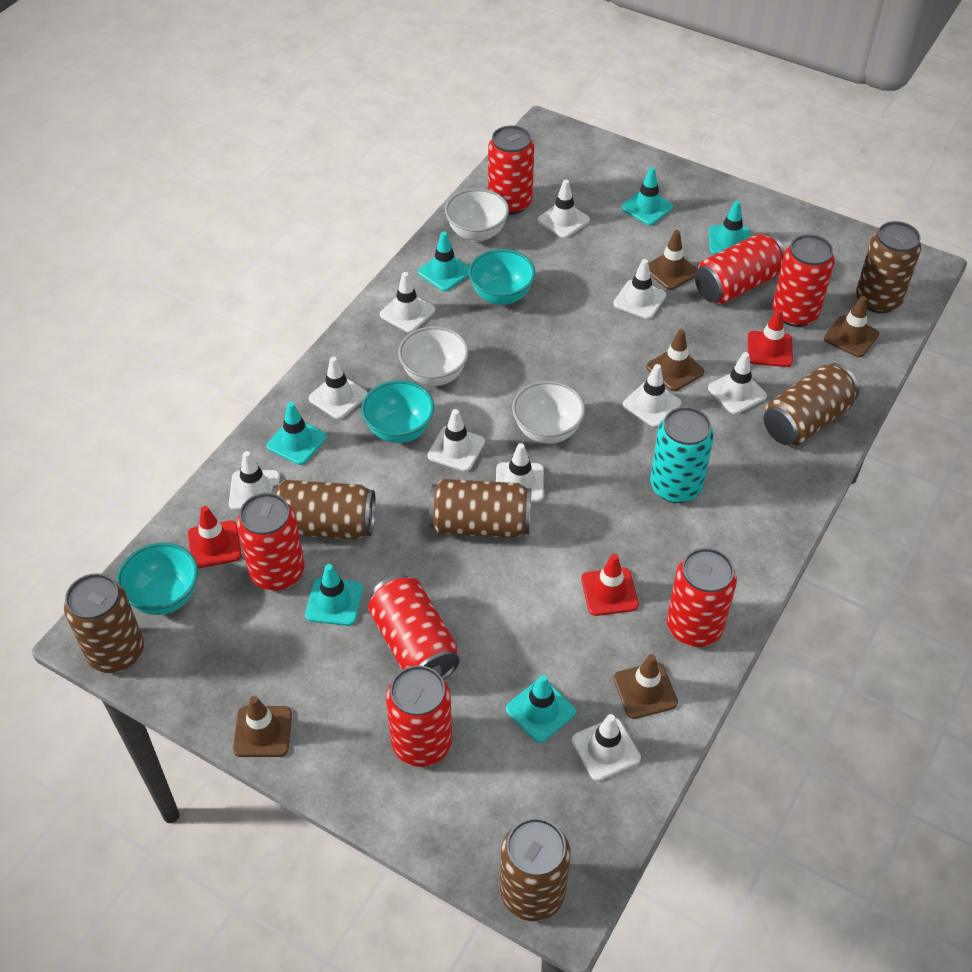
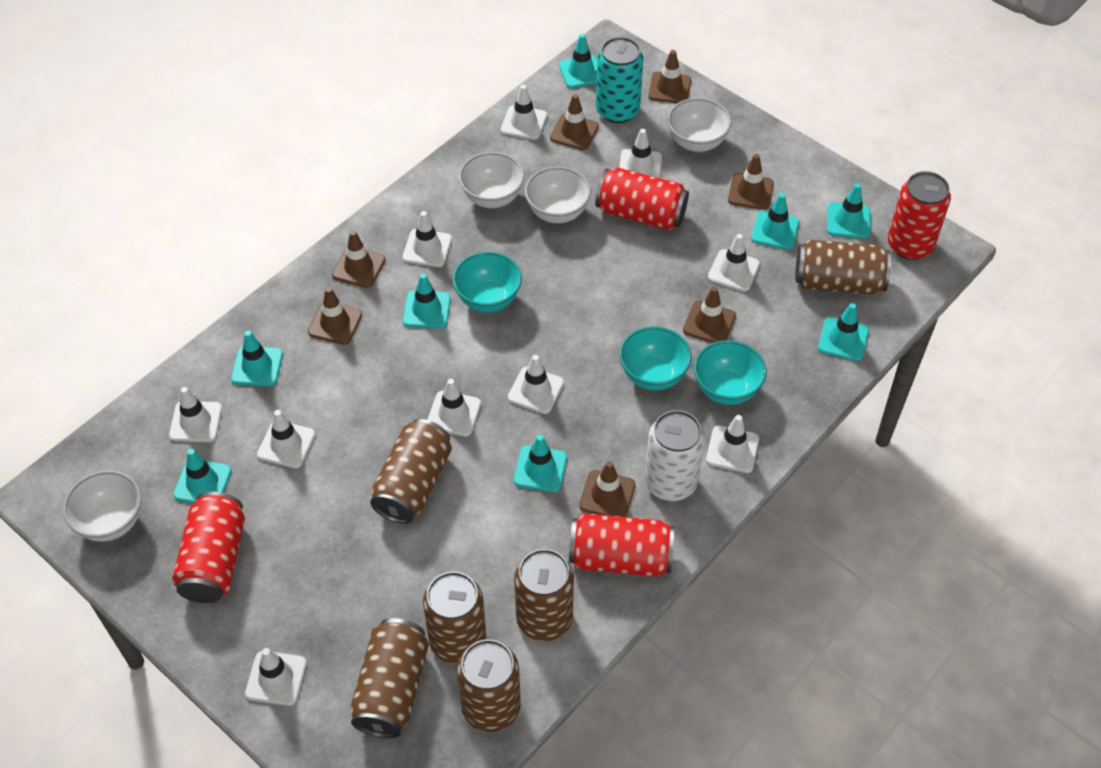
brown traffic cone: [233,696,292,757] [613,654,678,719] [646,329,704,391] [648,230,697,290] [824,296,879,357] = 5 -> [308,287,362,345] [332,230,385,288] [550,94,599,150] [579,461,635,517] [648,50,691,103] [683,287,736,343] [728,154,774,210] = 7
red can: [237,493,305,591] [368,574,460,679] [386,665,452,767] [488,126,534,215] [667,548,737,647] [695,234,785,304] [772,234,835,327] = 7 -> [172,492,245,603] [569,513,674,577] [595,168,689,230] [888,171,951,260] = 4
red traffic cone: [188,506,241,568] [581,554,639,616] [748,309,793,367] = 3 -> none = 0
turquoise traffic cone: [267,402,327,465] [305,564,363,626] [418,231,469,291] [506,675,576,743] [621,167,673,225] [709,200,750,255] = 6 -> [173,449,232,503] [231,331,283,386] [403,273,451,329] [513,435,567,492] [559,34,597,88] [751,193,799,250] [818,303,869,361] [827,183,871,238] = 8
white bowl: [398,326,469,386] [445,188,509,242] [512,381,585,444] = 3 -> [63,470,142,541] [459,152,524,208] [525,166,591,223] [668,98,731,152] = 4
white can: none = 0 -> [645,410,705,501] = 1

